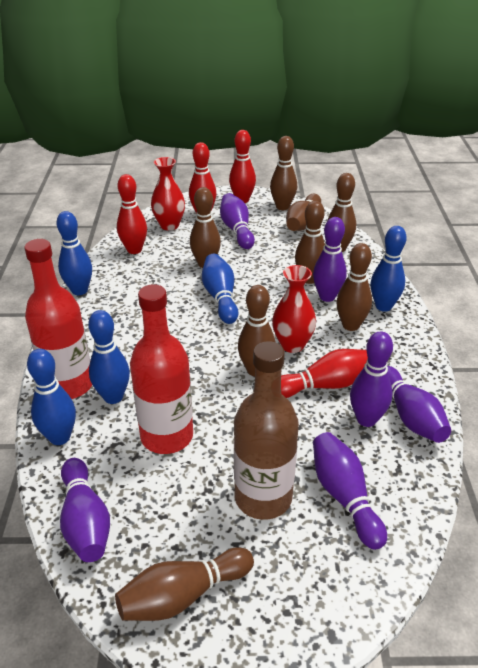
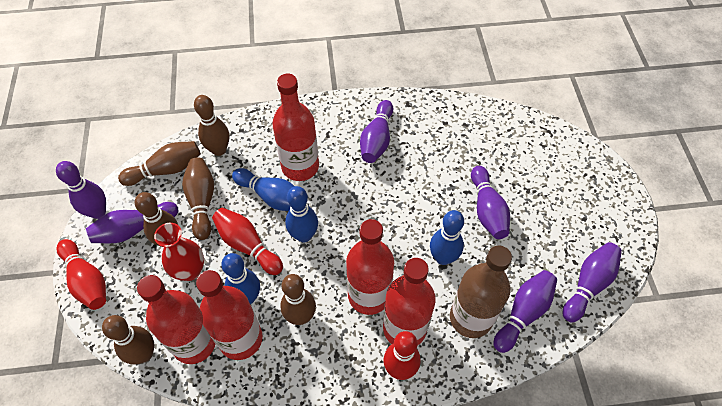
blue bowling pin: [27,349,76,445] [56,211,92,295] [88,310,130,404] [202,254,238,324] [370,226,407,312] = 5 -> [221,253,260,304] [232,168,294,211] [285,186,318,242] [430,210,464,265] = 4
brown bowling pin: [115,547,254,621] [190,187,221,268] [238,285,276,376] [270,136,297,210] [286,194,321,231] [295,201,325,284] [327,173,356,252] [336,243,372,331] = 8 -> [102,315,154,365] [118,141,201,186] [135,192,178,247] [182,157,214,240] [194,95,229,156] [280,274,316,325] = 6
red bottle: [24,239,92,399] [130,284,193,454] = 2 -> [137,275,215,364] [196,270,263,360] [272,74,319,181] [346,219,394,315] [383,258,436,346] = 5
red bowling pin: [117,174,147,254] [189,142,216,214] [229,130,256,203] [281,349,368,398] = 4 -> [57,239,106,310] [212,208,283,275] [384,331,420,380] = 3
red vase: [151,157,185,230] [272,265,316,353] = 2 -> [154,223,204,281] = 1

